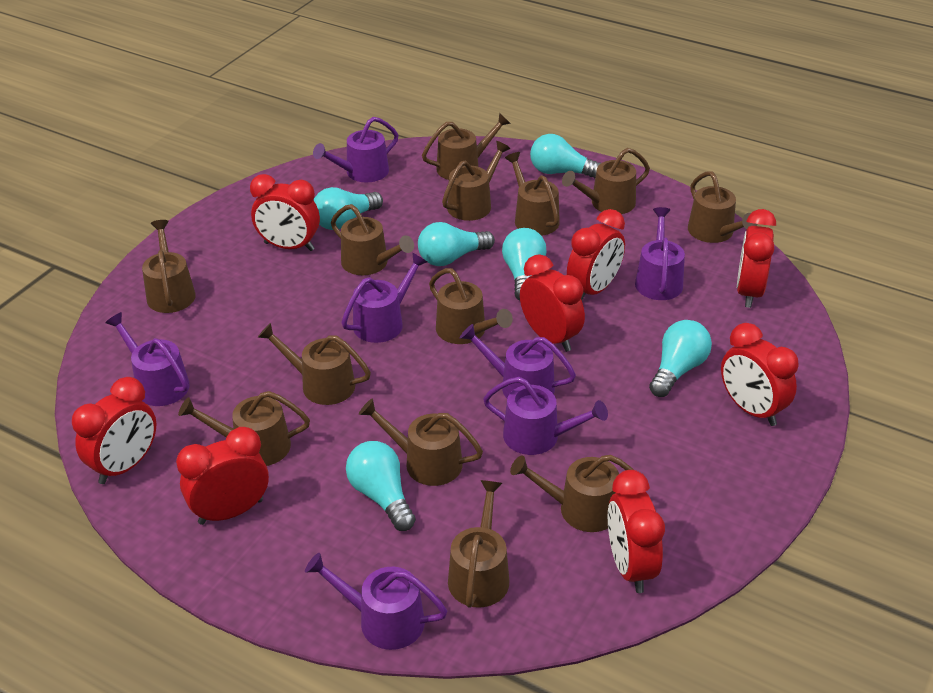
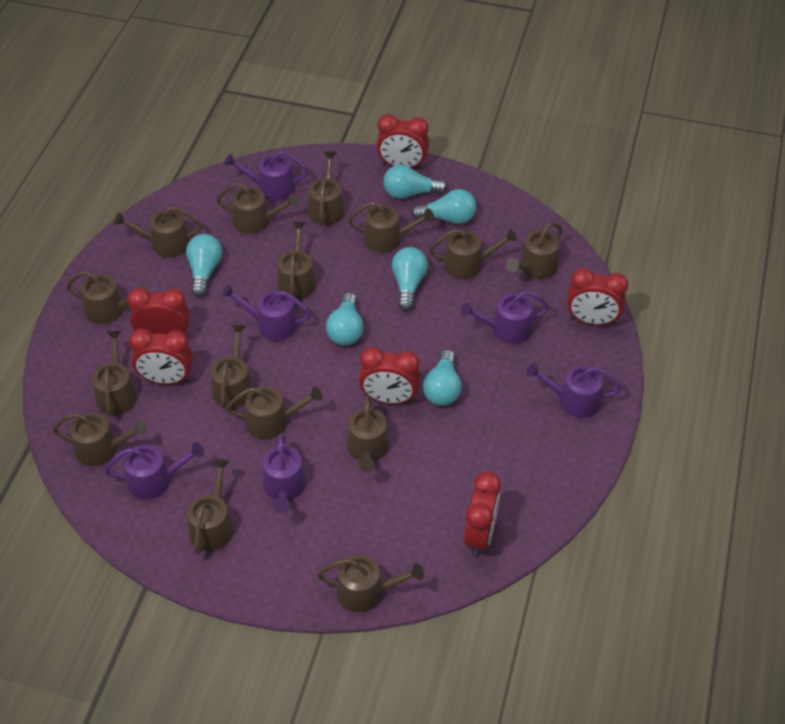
brown watering can: [142,220,196,313] [178,391,310,466] [257,323,371,405] [331,204,414,275] [359,399,483,486] [422,113,511,180] [429,268,513,344] [442,141,510,221] [448,480,509,608] [505,152,560,236] [510,455,634,532] [562,148,650,214] [688,171,757,243] = 13 -> [52,412,148,466] [66,271,150,324] [92,331,137,416] [114,206,203,257] [187,458,234,554] [211,325,253,409] [216,183,299,234] [226,386,323,439] [278,222,316,299] [308,151,345,225] [317,554,424,612] [347,396,389,473] [348,202,434,253] [429,229,517,279] [506,222,563,279] = 15
purple watering can: [105,312,190,406] [305,553,447,650] [313,117,398,182] [342,253,427,343] [460,324,576,398] [483,377,608,455] [635,207,685,300] = 7 -> [104,442,204,500] [221,284,311,341] [224,151,308,201] [263,433,306,513] [461,291,550,344] [526,363,622,418] = 6
red clock: [72,377,156,484] [176,427,269,525] [250,174,320,251] [520,254,585,352] [567,209,625,300] [608,470,665,593] [721,323,799,426] [737,209,776,308] = 8 -> [127,288,190,337] [129,329,193,384] [359,347,420,404] [377,114,429,169] [464,471,501,556] [567,268,628,325] = 6

